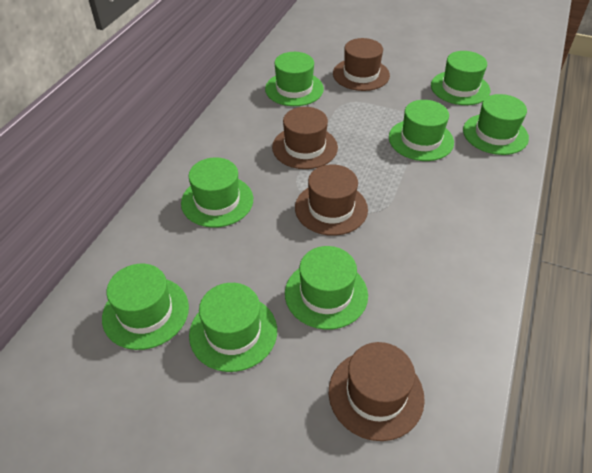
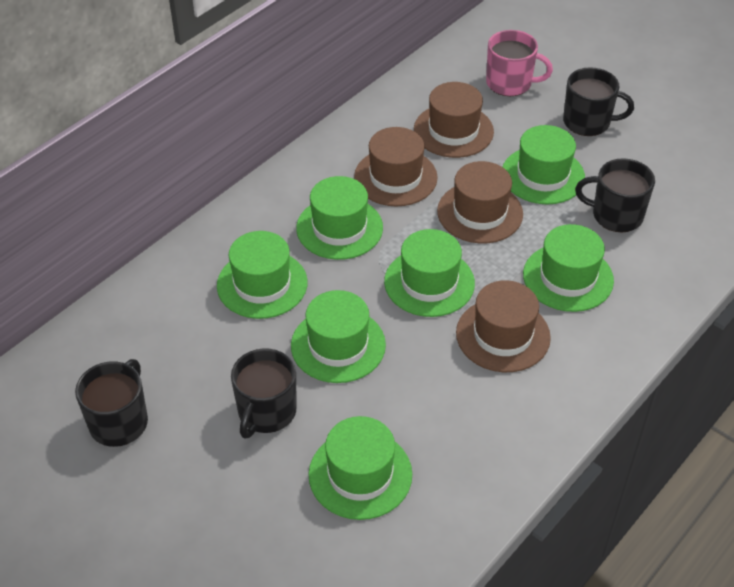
black mug: none = 0 -> [75,359,148,447] [231,348,297,438] [563,67,634,136] [575,158,655,232] = 4
green hat: [102,264,189,350] [181,157,253,228] [189,283,277,372] [265,52,324,106] [285,246,368,330] [389,100,454,161] [431,51,490,105] [463,94,529,155] = 8 -> [217,231,308,319] [291,290,386,383] [296,176,383,260] [309,416,412,520] [384,229,475,317] [503,125,585,204] [523,224,614,312] = 7
pink mug: none = 0 -> [486,30,553,96] = 1

